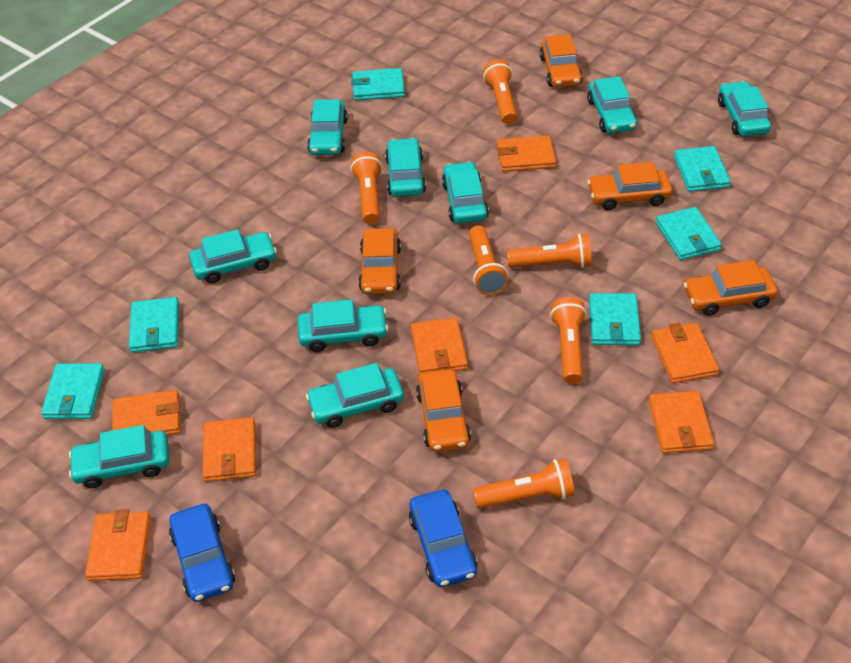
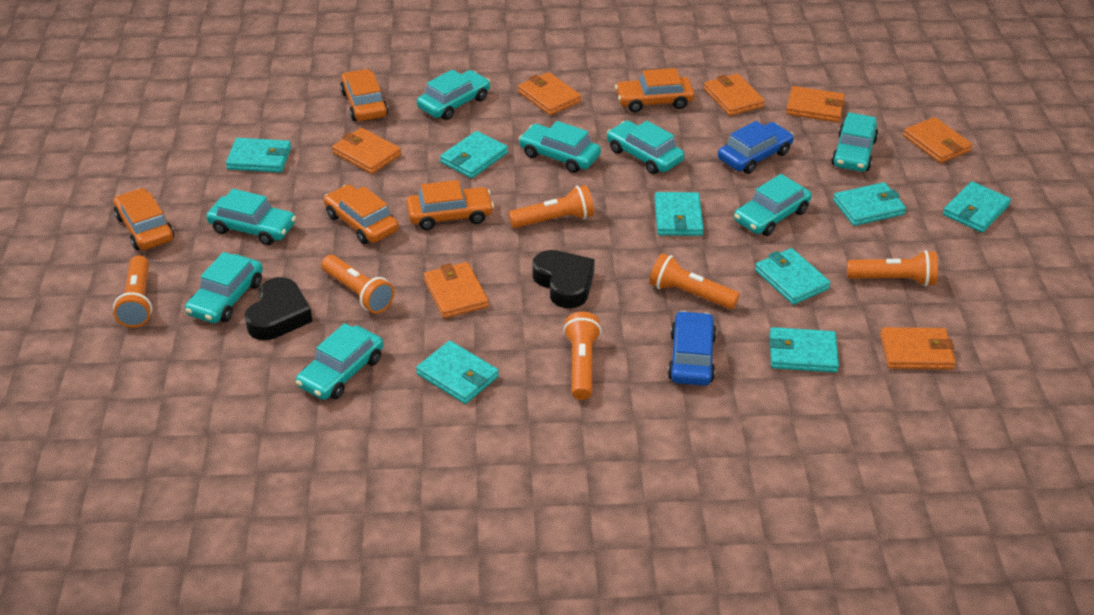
black heart: none = 0 -> [245,277,313,340] [532,250,595,308] = 2
turquoise car: [69,425,169,488] [189,229,277,284] [298,299,388,352] [306,363,404,428] [307,99,348,155] [385,138,426,197] [442,162,489,224] [587,76,637,133] [718,81,771,137] = 9 -> [185,252,263,323] [206,189,296,245] [296,323,384,400] [417,69,490,120] [518,121,601,173] [607,120,684,174] [734,174,812,236] [831,112,879,172] = 8
turquoise wallet: [41,363,105,419] [129,297,179,353] [351,68,405,101] [589,293,641,345] [656,207,722,260] [674,146,731,192] = 6 -> [226,138,291,173] [416,341,499,404] [440,131,508,178] [654,192,704,236] [755,248,831,305] [769,327,839,373] [833,182,906,226] [943,181,1011,233] = 8

